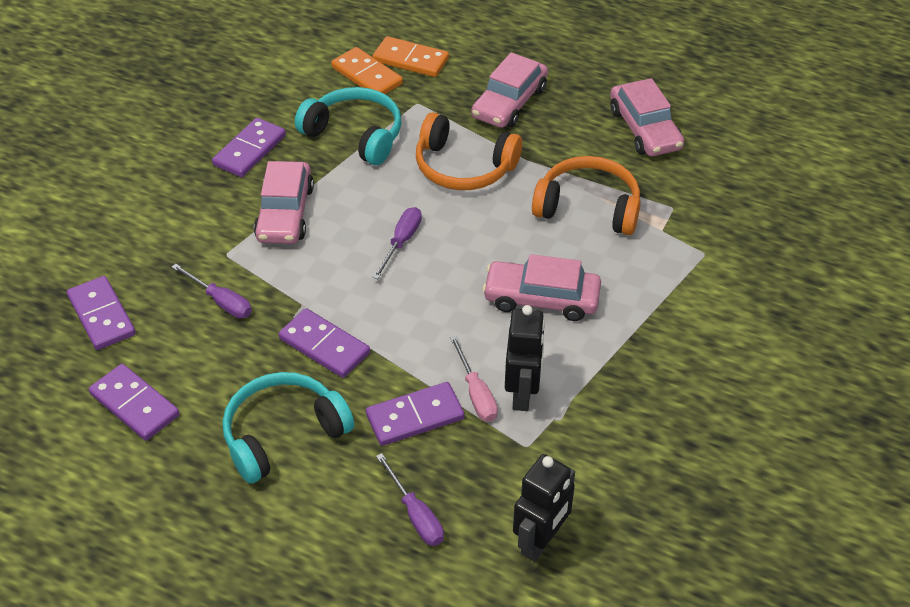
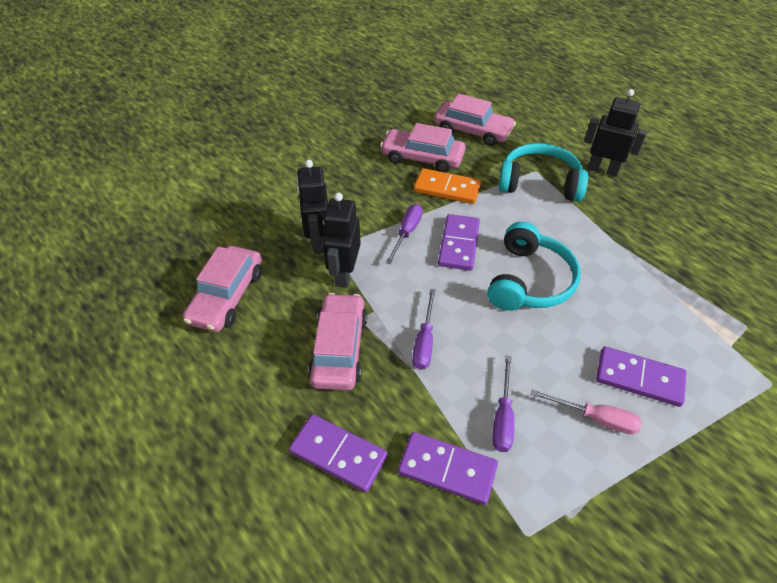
black robot: [505,305,545,411] [513,454,575,562] = 2 -> [296,159,328,254] [323,192,361,288] [584,89,647,177] = 3
orange domino: [331,47,403,94] [373,36,449,77] = 2 -> [414,168,481,204] = 1
orange headphones: [416,112,522,190] [532,156,641,235] = 2 -> none = 0
purple domino: [67,276,136,350] [89,364,180,441] [212,118,286,177] [279,308,370,378] [366,382,465,446] = 5 -> [289,414,388,493] [398,432,498,505] [438,214,480,271] [596,346,686,407] = 4

